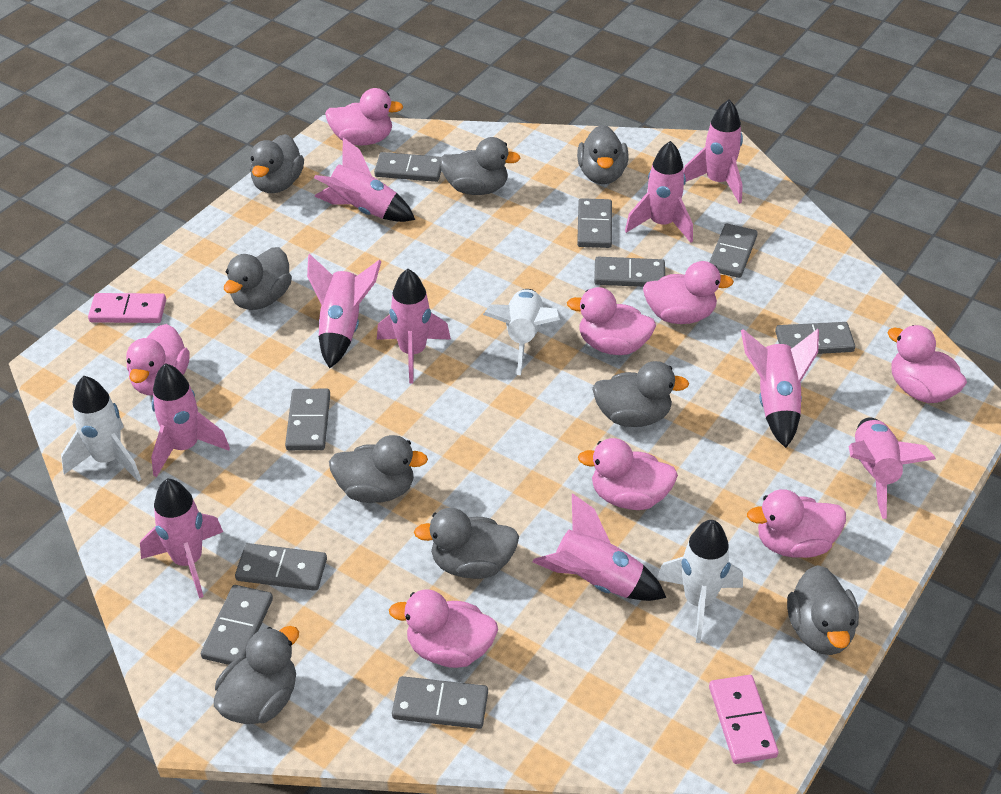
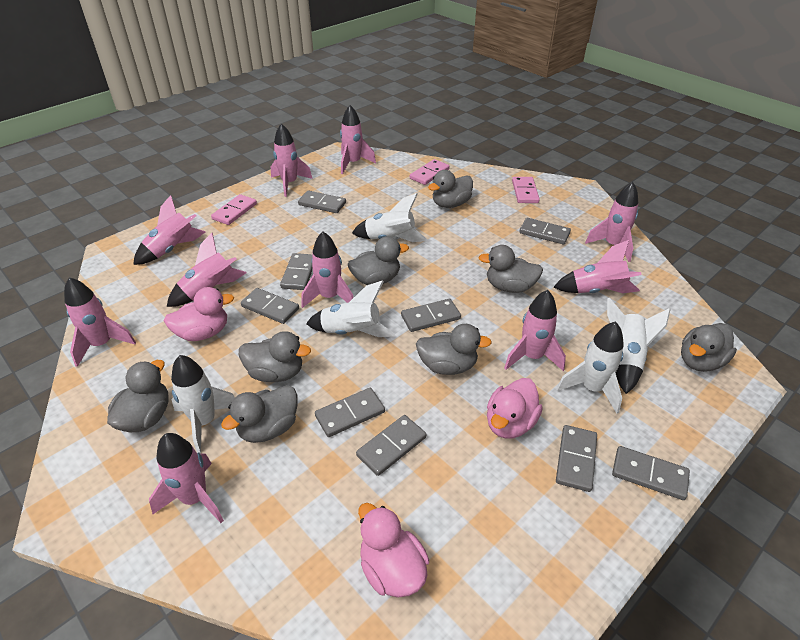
grey duck: [214,626,299,724] [224,247,292,310] [249,134,304,193] [329,435,428,503] [414,508,519,579] [440,137,520,195] [577,125,629,184] [592,361,689,427] [787,565,859,655] = 9 -> [107,360,168,432] [221,385,297,443] [239,331,311,382] [348,236,409,285] [416,324,492,375] [428,170,473,208] [478,245,543,293] [681,323,737,372] = 8
pink domino: [88,293,166,323] [709,675,779,764] = 2 -> [211,194,257,225] [410,159,449,185] [512,177,540,203] = 3
pink duck: [126,324,190,395] [325,88,403,146] [389,589,498,668] [567,287,656,355] [578,438,678,510] [643,261,734,324] [747,489,846,558] [887,325,967,403] = 8 -> [164,287,234,341] [358,503,429,597] [487,378,543,438] = 3
white rocket: [61,376,141,482] [483,289,560,375] [657,520,743,643] = 3 -> [171,355,235,454] [306,280,395,337] [352,193,428,242] [557,321,624,414] [607,298,671,394] = 5

